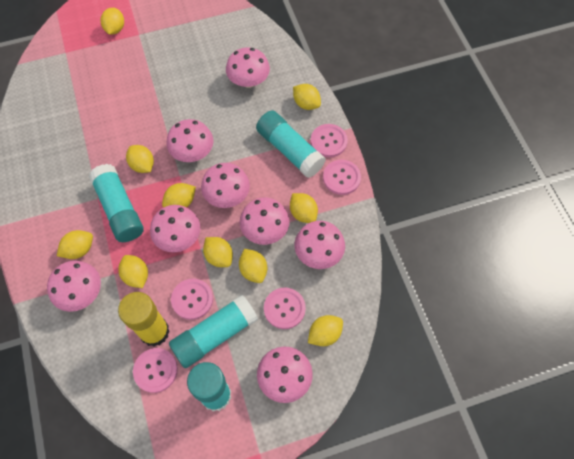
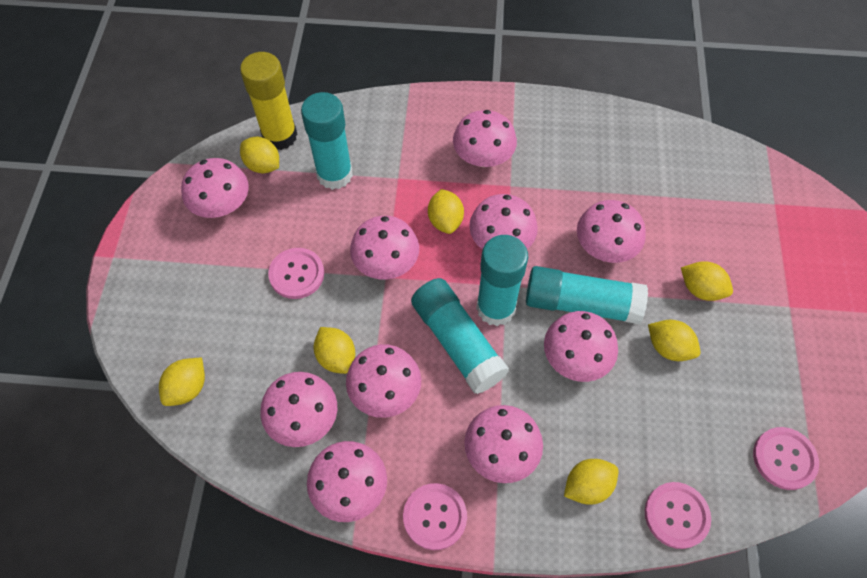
pink button: [133,348,178,393] [171,279,213,320] [264,288,306,329] [311,124,348,157] [323,160,361,195] = 5 -> [268,248,324,299] [403,483,467,550] [645,482,711,549] [753,427,819,490] = 4
pink mushroom: [47,261,101,312] [150,205,200,252] [166,119,213,162] [201,163,250,208] [226,47,270,88] [239,197,289,245] [257,346,313,403] [294,221,345,269] = 8 -> [181,158,249,218] [260,372,337,447] [307,441,387,522] [346,344,421,418] [350,216,419,279] [453,110,517,167] [464,405,543,483] [469,194,538,250] [544,311,618,382] [577,200,646,263] = 10
yellow lemon: [57,230,93,259] [101,8,124,34] [118,255,148,288] [126,145,154,173] [162,183,196,208] [203,237,233,267] [239,249,267,283] [290,193,318,223] [293,84,321,110] [308,315,343,346] = 10 -> [159,358,205,406] [240,137,279,173] [314,327,355,374] [428,189,464,234] [564,459,619,505] [648,320,701,361] [681,261,733,301] = 7

